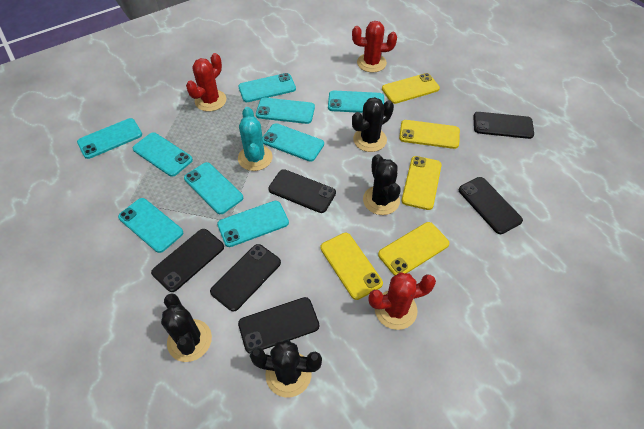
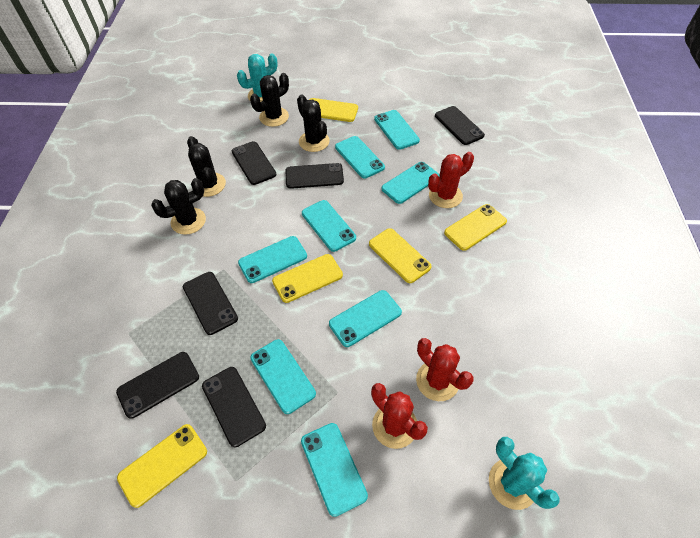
turquoise cactus: [238,107,273,171] = 1 -> [237,53,278,102] [489,437,560,510] = 2
turquoise phone: [77,118,142,159] [118,198,183,253] [133,132,193,177] [184,162,243,214] [217,201,289,247] [238,73,296,102] [256,98,315,124] [263,123,324,162] [328,91,384,113] = 9 -> [238,236,307,283] [250,339,316,414] [301,423,368,517] [302,200,356,252] [329,290,402,347] [335,136,385,179] [374,110,420,150] [381,162,440,204] = 8

